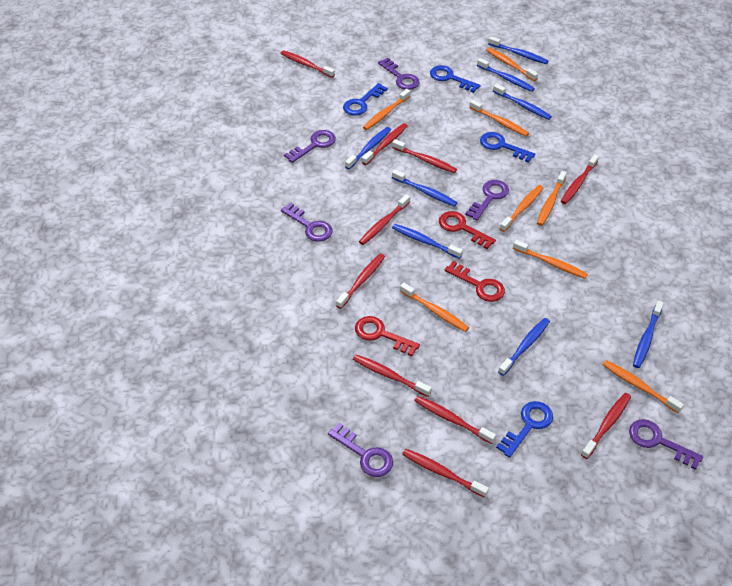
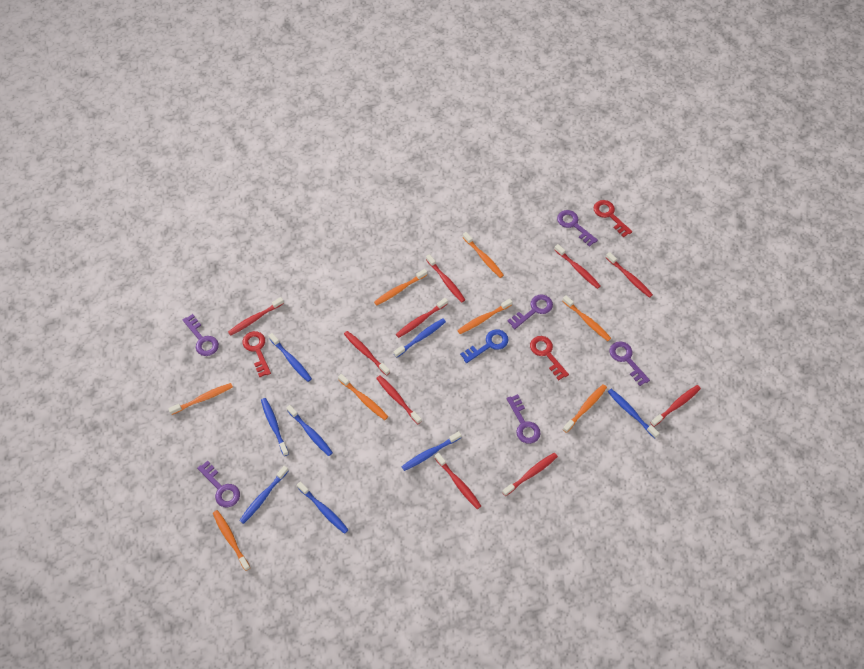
blue key: [343,83,388,116] [430,65,480,93] [480,132,535,163] [496,401,553,458] = 4 -> [460,329,509,363] = 1

